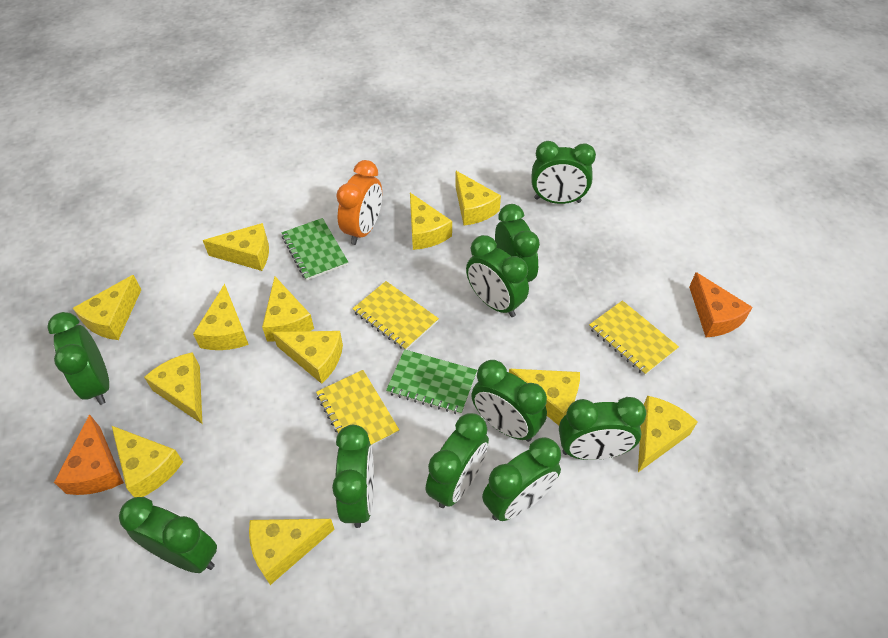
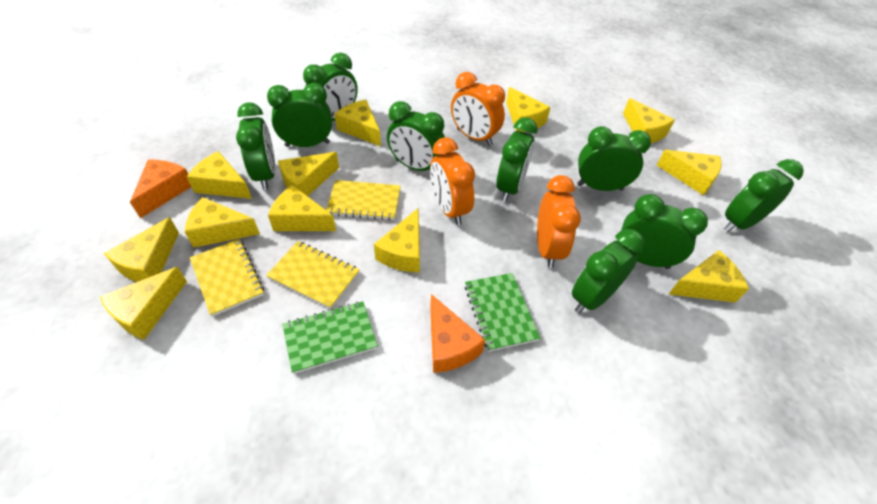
green clock: [47,312,109,405] [119,497,217,573] [332,425,374,528] [426,413,489,508] [466,235,529,317] [471,360,547,442] [482,437,561,521] [495,204,540,282] [531,141,596,204] [559,397,646,460] = 10 -> [236,102,275,190] [267,83,332,147] [303,53,358,121] [387,101,445,171] [496,117,538,202] [572,229,645,313] [577,126,651,191] [621,194,708,269] [724,159,804,232] = 9
orange clock: [336,160,382,245] = 1 -> [430,137,475,225] [451,72,505,146] [537,175,581,268] = 3

